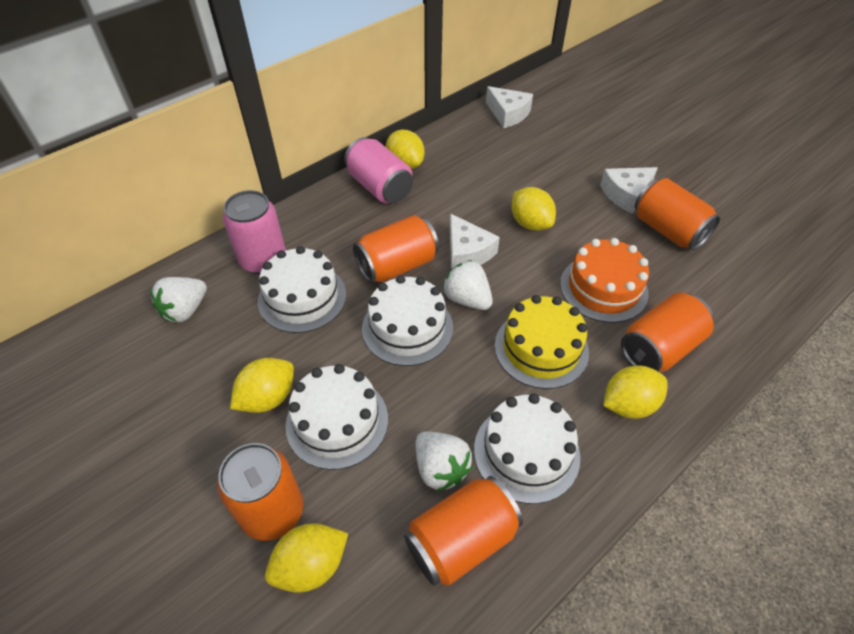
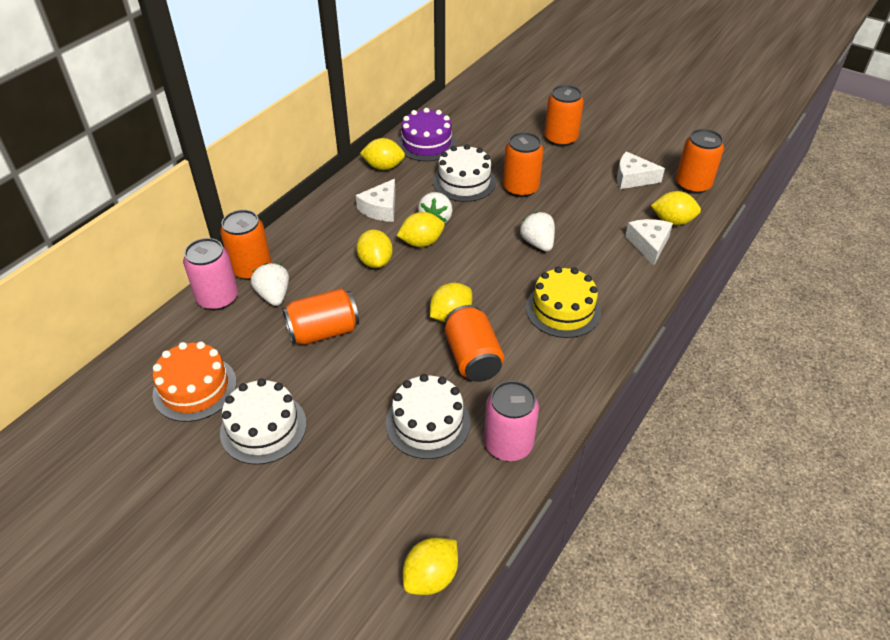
orange can: [217,443,303,541] [353,215,439,283] [404,476,523,586] [621,293,714,372] [635,178,720,250] = 5 -> [220,210,271,280] [282,288,359,345] [445,305,504,382] [503,132,544,197] [544,85,584,147] [676,129,724,194] = 6
purple cake: none = 0 -> [397,108,457,161] = 1
white cake: [258,246,346,333] [285,364,388,470] [362,275,453,366] [474,393,580,504] = 4 -> [220,378,306,465] [386,374,471,459] [433,144,496,202] = 3
yellow lemon: [230,358,294,413] [265,523,348,593] [386,129,425,169] [511,187,556,231] [603,366,668,419] = 5 -> [356,230,393,268] [360,138,405,170] [397,212,445,247] [403,538,458,595] [430,283,472,322] [651,191,701,225] = 6

